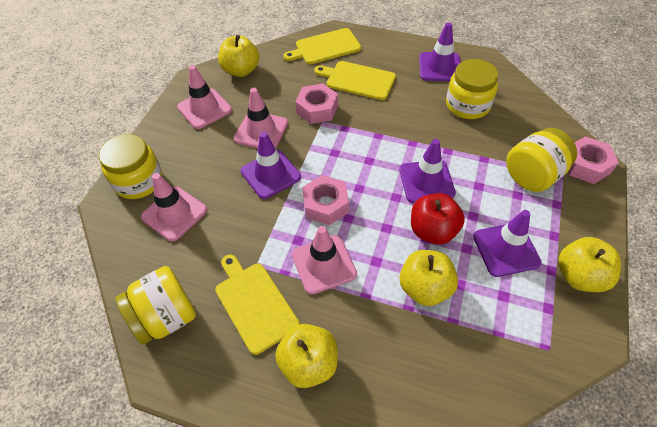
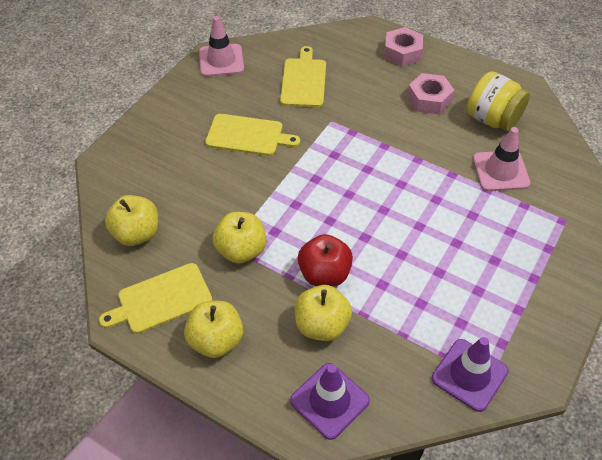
pink nut: [295,84,338,124] [302,175,349,225] [568,136,619,184] = 3 -> [384,27,423,66] [407,73,454,114] = 2
pink traffic cone: [141,173,207,241] [177,65,232,129] [234,88,288,148] [292,226,357,295] = 4 -> [199,16,244,77] [473,127,530,191] = 2
purple traffic cone: [241,132,301,199] [399,139,456,203] [419,23,461,81] [473,210,541,277] = 4 -> [290,363,370,440] [432,337,509,412] = 2
yellow jar: [99,134,162,199] [115,266,196,345] [446,59,498,119] [506,128,577,192] = 4 -> [467,71,530,131] = 1

